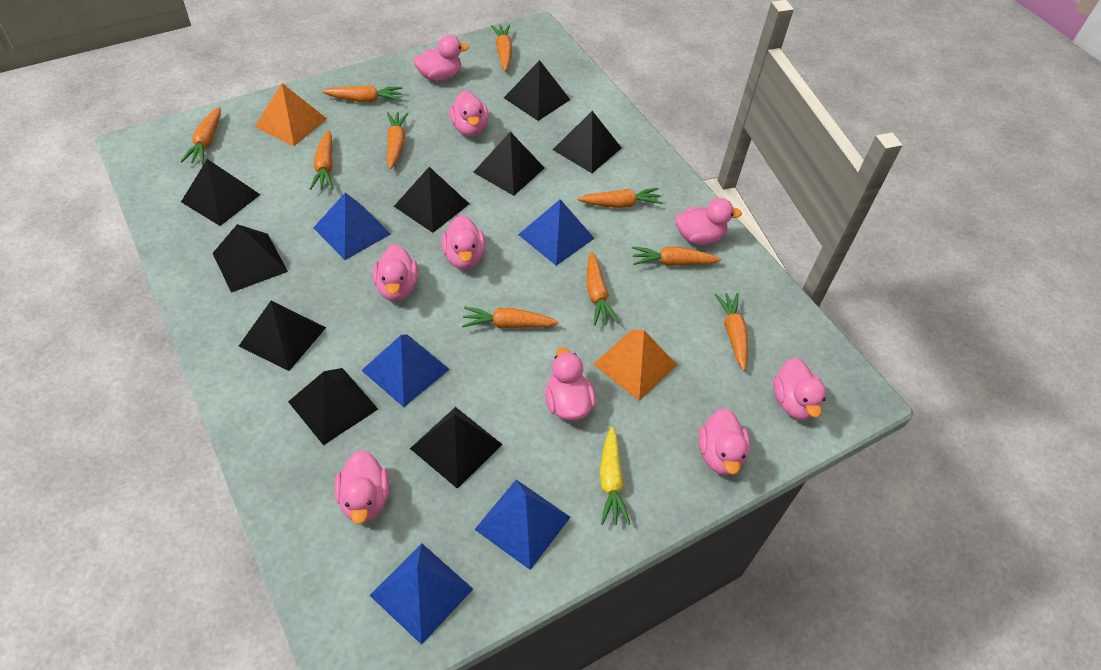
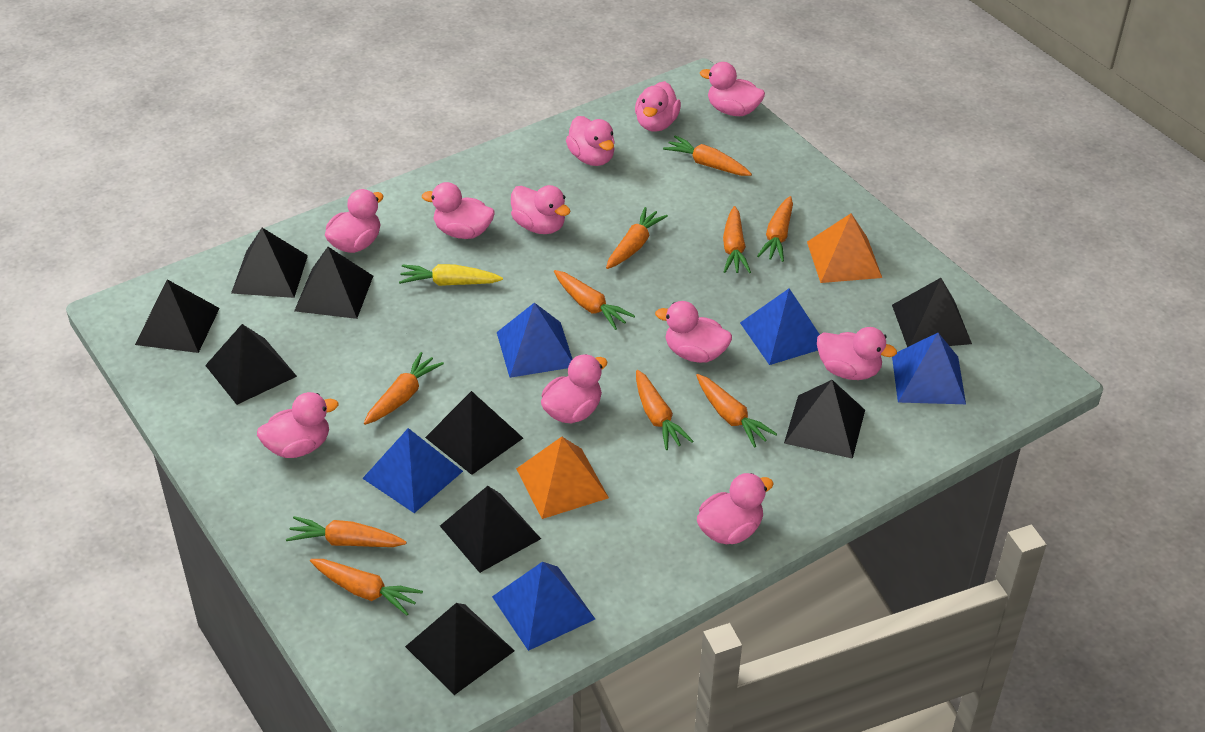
pink duck: [335,450,390,524] [373,244,418,301] [413,35,469,81] [441,215,485,269] [449,90,489,137] [545,347,596,420] [675,198,742,245] [699,408,750,475] [773,357,827,420] = 9 -> [257,392,338,458] [325,189,384,253] [422,182,495,239] [511,185,571,234] [541,354,608,423] [566,116,615,166] [635,81,681,132] [655,301,732,363] [697,473,774,544] [700,62,765,116] [817,327,897,380] = 11

